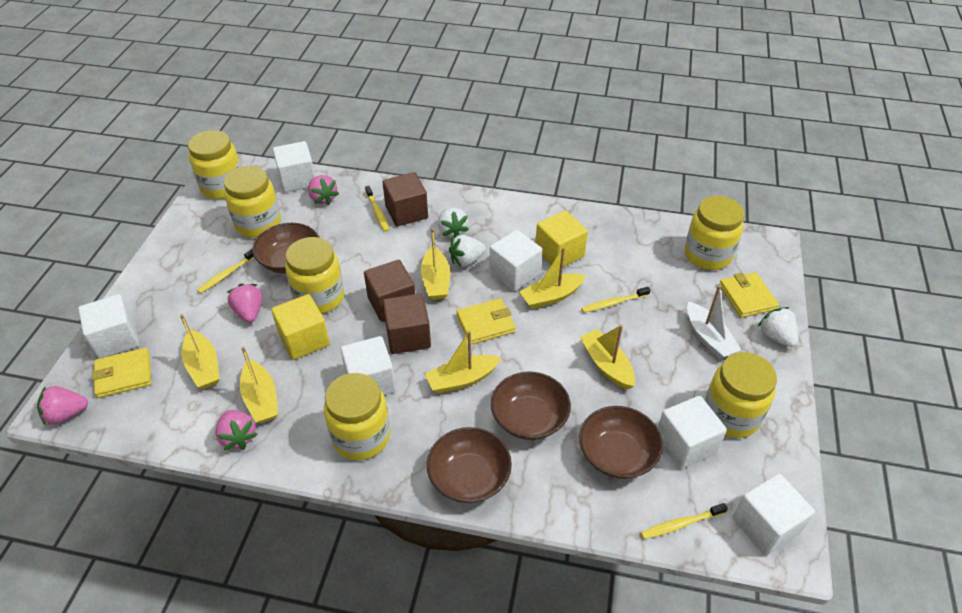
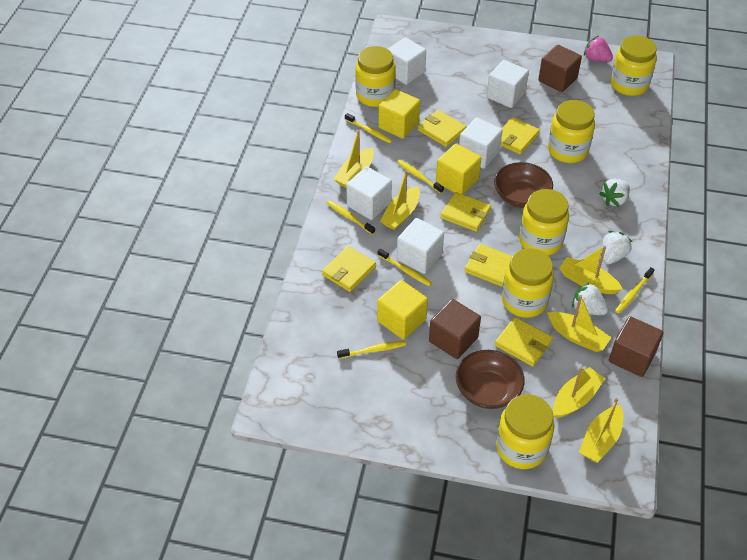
brown bowl: [252,223,319,274] [427,427,512,503] [491,372,571,440] [579,406,663,479] = 4 -> [456,350,525,409] [494,162,553,208] = 2
pink strawberry: [37,386,88,425] [215,410,258,450] [227,284,262,323] [308,175,339,205] = 4 -> [584,36,613,62] = 1
white boat: [687,285,741,359] = 1 -> none = 0
white cube: [78,294,140,359] [273,141,315,192] [341,336,396,395] [489,230,542,291] [658,396,727,469] [733,474,815,556] = 6 -> [346,166,392,220] [388,37,426,85] [397,218,444,274] [459,118,503,169] [487,60,529,108] = 5
yellow cube: [271,294,330,360] [536,211,588,267] = 2 -> [377,280,428,340] [378,89,420,139] [436,143,481,194] = 3
yellow toothbrush: [197,249,254,293] [365,186,389,232] [581,287,650,313] [641,503,728,539] = 4 -> [327,200,375,235] [337,341,406,359] [345,113,393,144] [378,248,432,286] [397,160,444,194] [615,267,655,313] = 6
yellow wallet: [92,348,151,398] [456,298,516,345] [719,272,779,318] = 3 -> [322,246,376,292] [418,110,467,147] [441,192,491,232] [465,244,512,287] [495,317,553,367] [501,117,540,155] = 6

